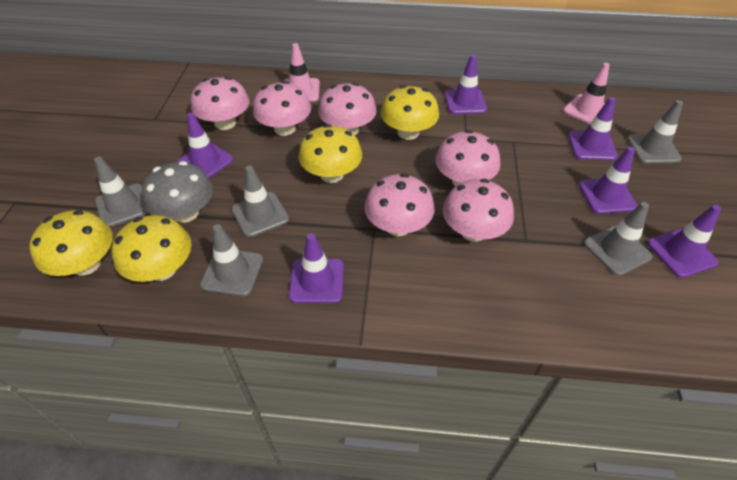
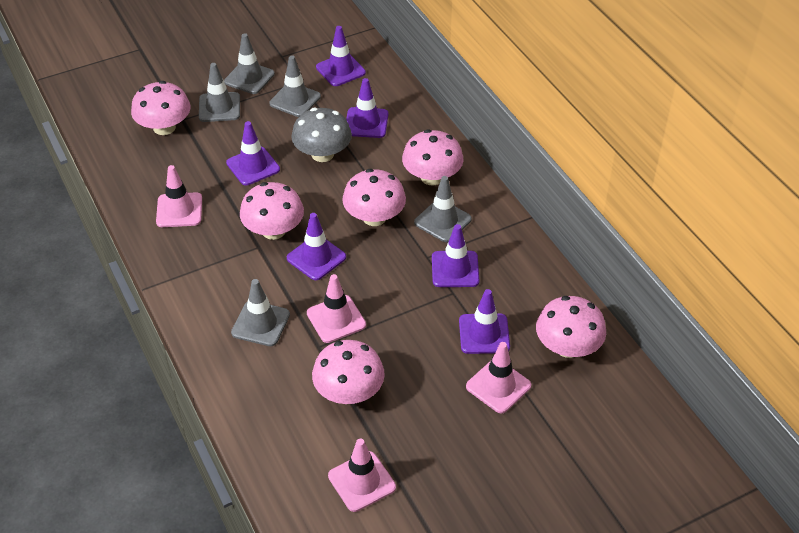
pink traffic cone: [284,43,320,102] [563,63,610,124] = 2 -> [156,165,202,227] [307,274,366,343] [328,439,396,512] [466,342,531,413] = 4
yellow mushroom: [29,210,113,276] [112,215,191,282] [299,124,362,183] [381,85,439,140] = 4 -> none = 0

